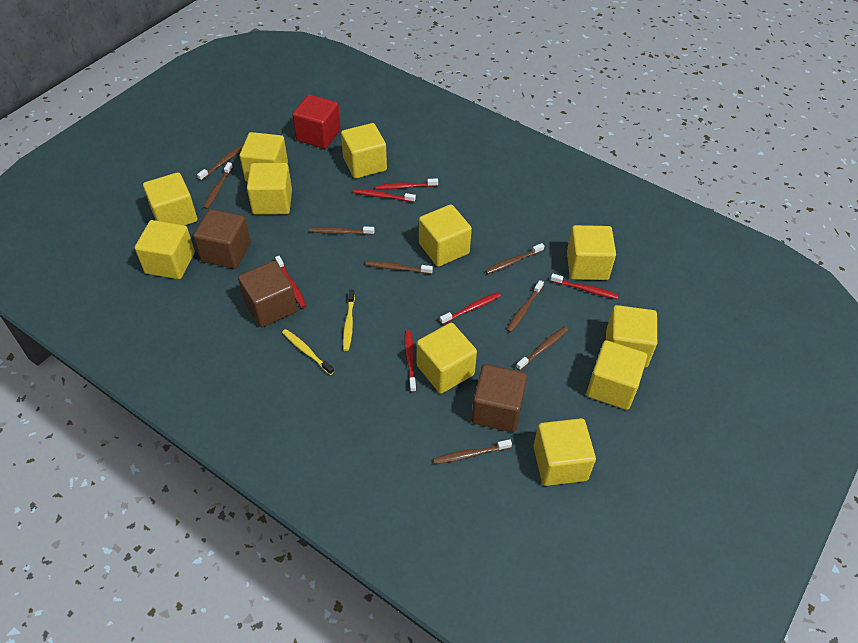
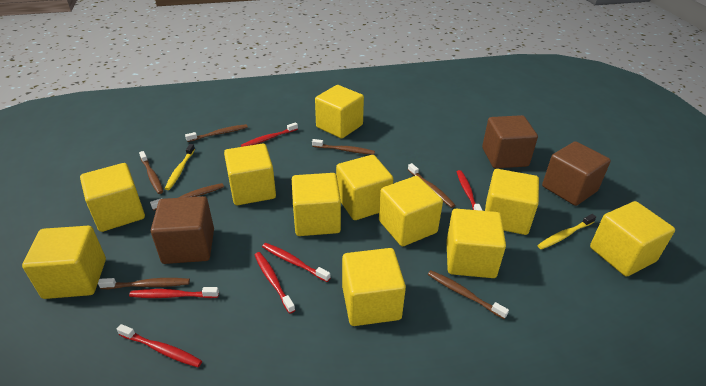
brown toothbrush: [197,145,243,181] [203,162,233,209] [309,226,375,235] [365,261,433,274] [433,439,512,464] [485,243,544,274] [507,280,544,333] [516,326,568,371] = 8 -> [98,278,190,289] [139,151,163,194] [150,183,224,211] [185,124,248,142] [312,139,375,155] [408,163,455,208] [427,270,509,319] = 7
red cube: [292,95,341,149] = 1 -> none = 0

